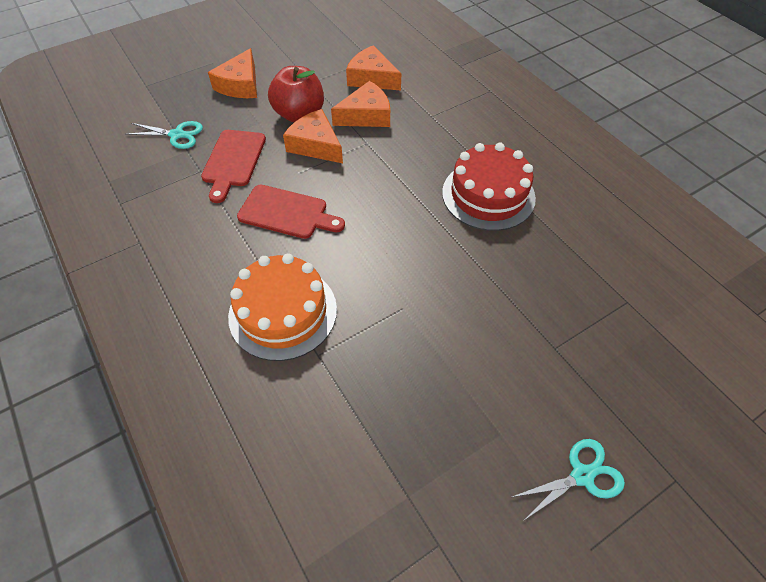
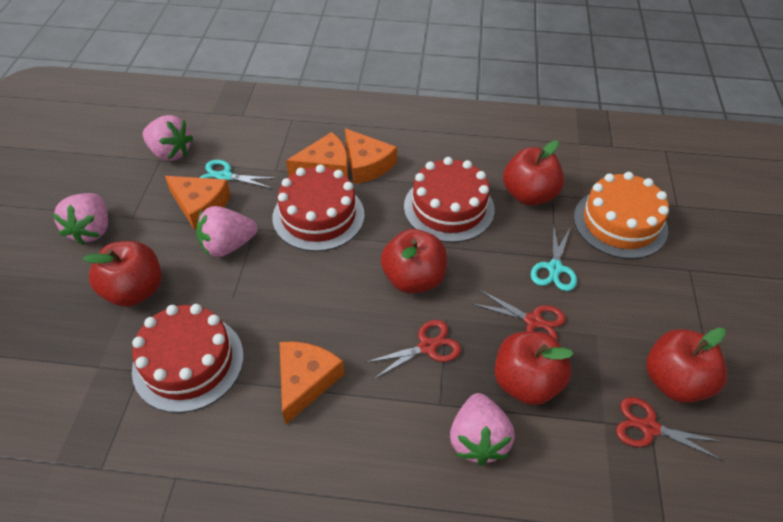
pink strawberry: none = 0 -> [53,193,108,245] [143,115,193,161] [196,206,257,257] [450,393,515,466] = 4
red apple: [268,66,324,122] = 1 -> [83,241,162,307] [381,229,447,293] [494,331,573,405] [503,140,564,206] [646,328,727,403] = 5
red cake: [442,143,536,231] = 1 -> [132,304,244,413] [272,164,365,252] [404,157,495,243] = 3
red cutting board: [201,130,266,203] [237,185,345,239] = 2 -> none = 0
red scissors: none = 0 -> [365,320,461,379] [473,290,566,340] [616,397,724,461] = 3

